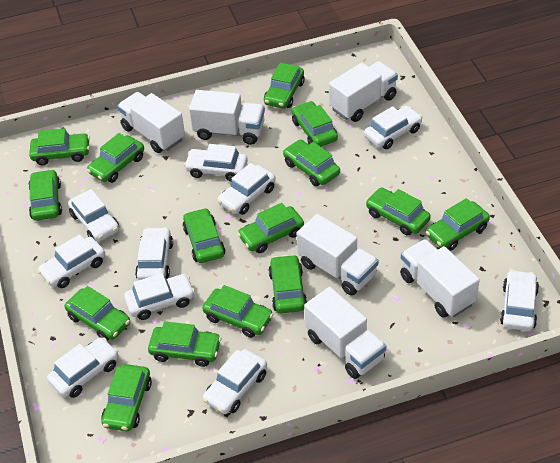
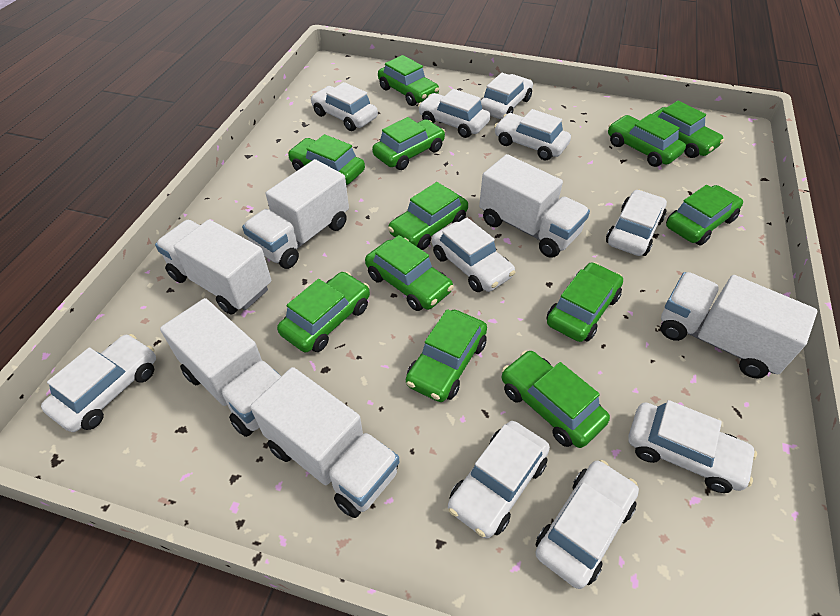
green car: [28,169,62,221] [29,128,90,165] [65,286,130,341] [87,133,144,183] [101,364,152,431] [148,321,221,367] [183,208,225,263] [203,285,273,338] [237,203,304,253] [264,63,305,109] [268,254,307,313] [283,139,340,186] [292,101,338,147] [366,188,431,236] [426,198,490,251] = 15 -> [277,272,370,352] [288,134,365,185] [365,235,454,311] [372,117,445,170] [378,55,439,106] [388,182,468,250] [406,309,487,402] [502,350,610,448] [547,262,623,342] [608,114,686,167] [652,101,724,158] [666,185,743,245] = 12

